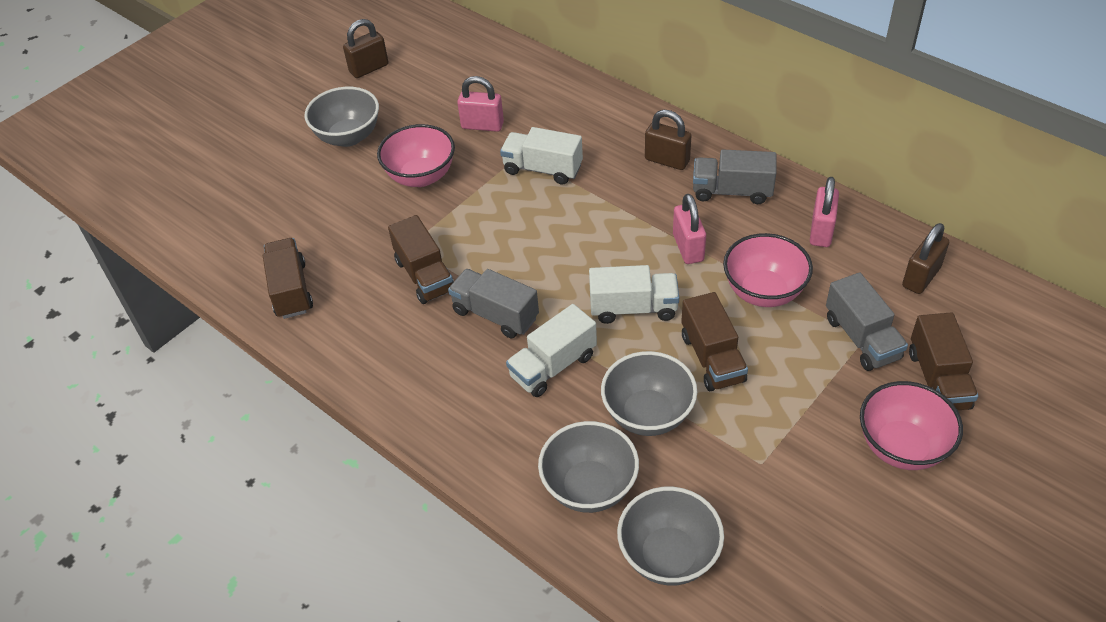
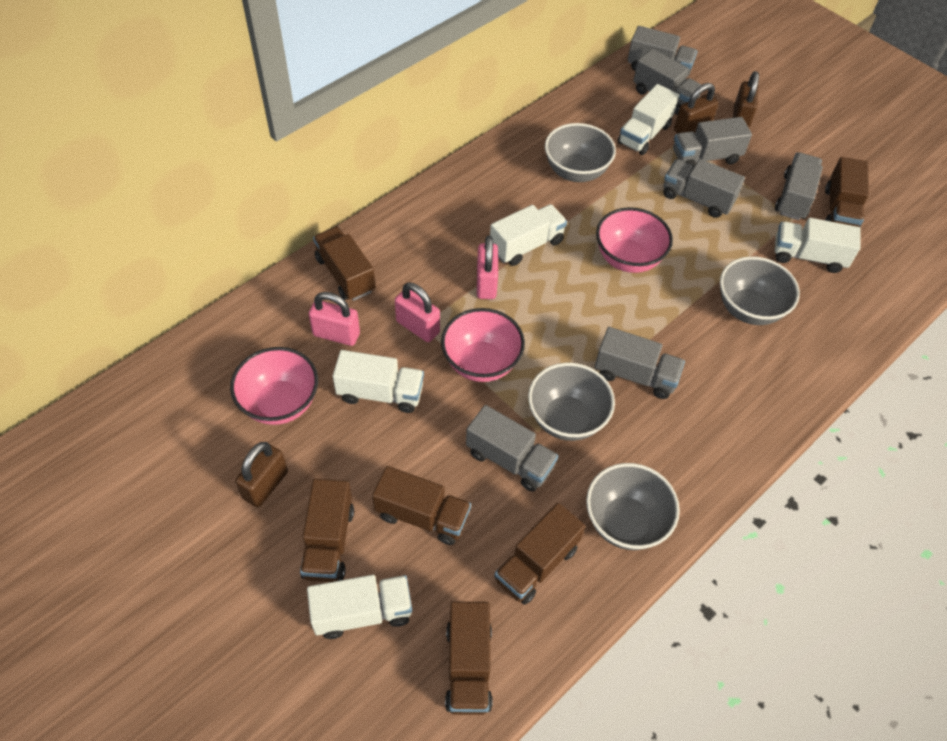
brown truck: [263,238,313,319] [388,215,454,304] [681,292,748,391] [909,312,978,410] = 4 -> [300,479,354,582] [313,226,375,301] [372,466,471,545] [445,602,493,715] [494,503,585,605] [825,157,869,228] = 6
grey truck: [448,269,539,338] [693,149,776,204] [826,272,908,371] = 3 -> [466,405,558,492] [595,327,685,399] [628,26,697,77] [633,49,701,115] [664,159,745,218] [673,117,752,168] [775,152,823,220] = 7
white truck: [500,127,583,185] [506,304,597,397] [589,265,679,324] = 3 -> [307,575,412,639] [333,350,424,413] [490,204,567,266] [618,84,679,155] [775,218,861,273] = 5

